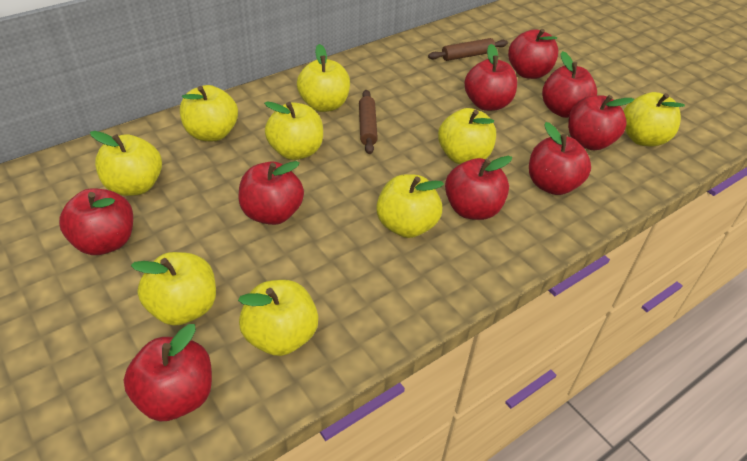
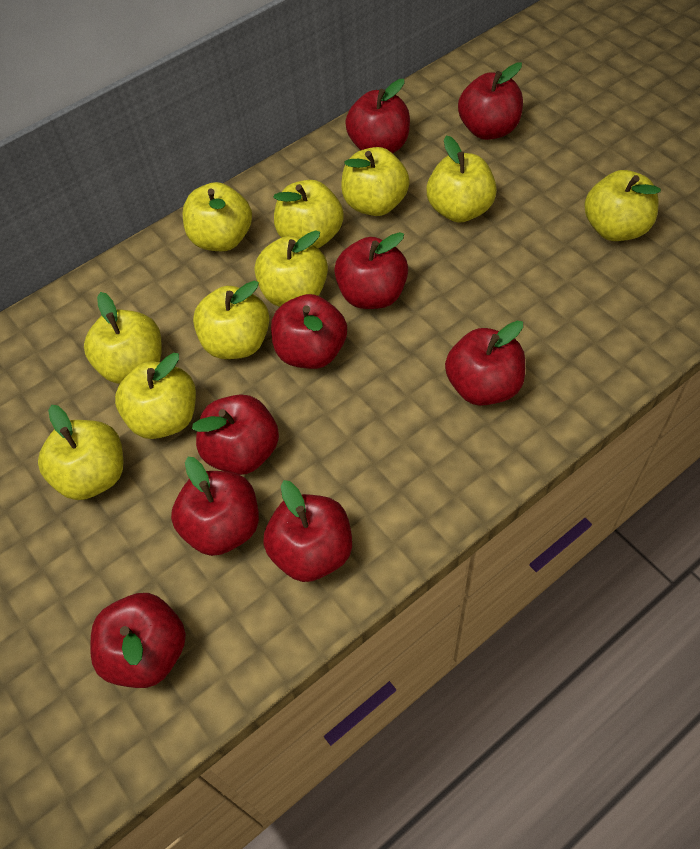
brown rolling pin: [359,90,378,154] [428,38,508,61] = 2 -> none = 0
yellow apple: [90,131,162,196] [131,252,216,326] [180,85,238,141] [238,280,318,356] [264,102,323,160] [297,44,350,112] [376,174,444,238] [438,108,496,164] [623,92,685,147] = 9 -> [38,405,123,500] [84,292,162,384] [115,353,196,439] [183,182,252,251] [193,281,269,359] [255,230,328,307] [273,180,344,248] [341,147,410,216] [426,136,497,223] [584,170,661,241] = 10

